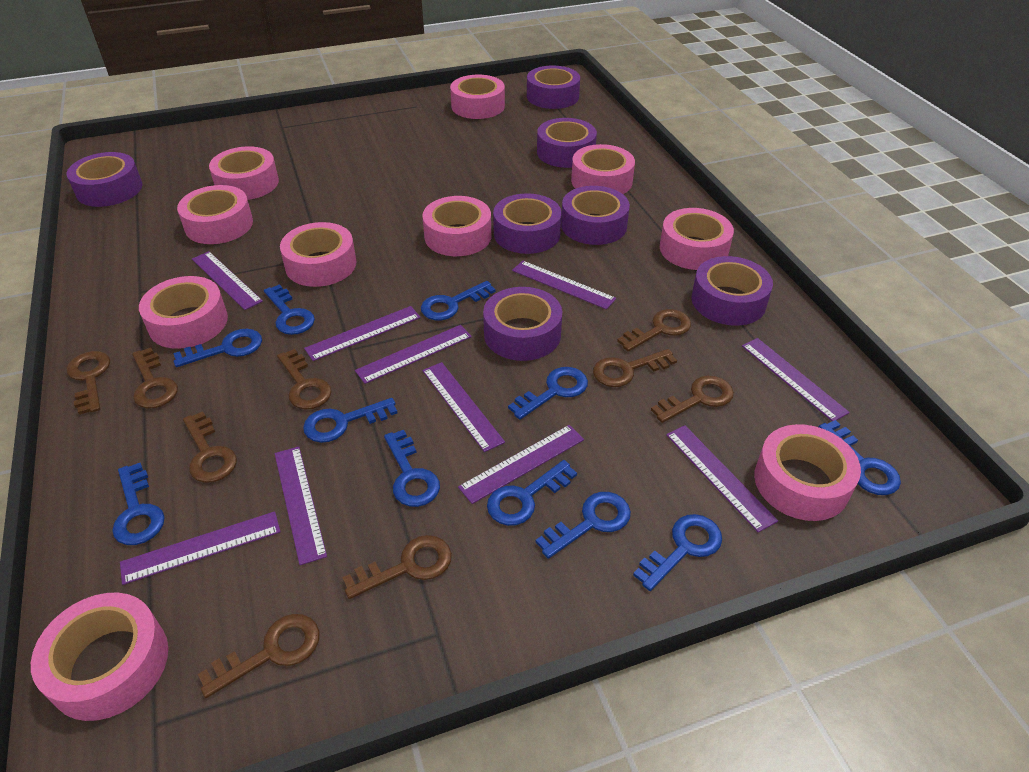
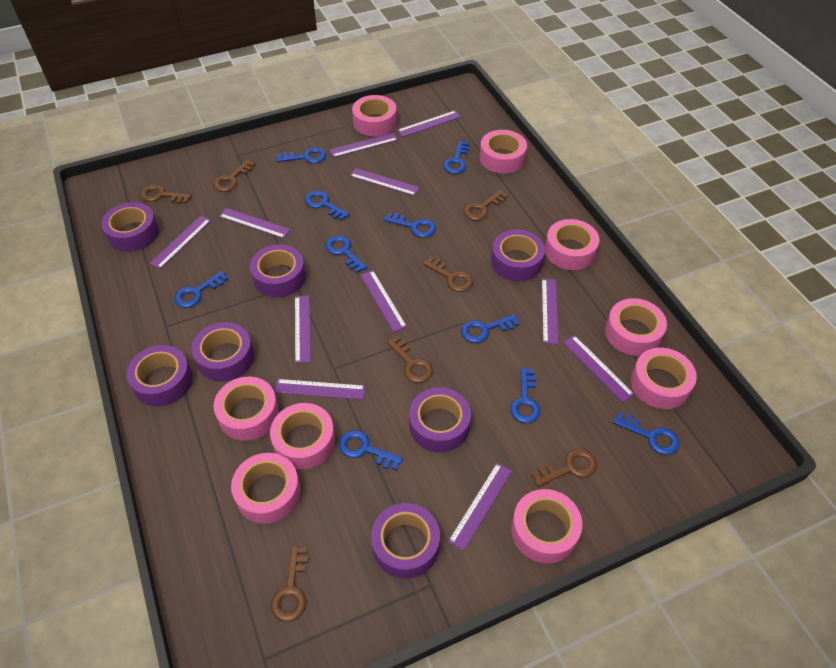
blue key: [112,463,165,545] [173,328,262,367] [264,284,315,335] [303,398,397,443] [384,430,440,507] [421,281,496,320] [487,460,577,526] [508,367,588,420] [536,492,631,559] [633,514,722,591] [818,420,901,495] = 11 -> [174,271,228,308] [276,147,326,163] [305,191,350,221] [326,236,367,273] [339,430,403,470] [384,212,436,237] [443,141,469,174] [461,314,519,343] [510,368,541,423] [613,412,680,455] = 10
brown key: [66,351,110,415] [132,348,178,409] [183,411,237,483] [198,614,320,698] [277,349,332,410] [342,535,452,599] [593,349,677,387] [617,309,691,352] [651,375,734,423] = 9 -> [140,184,192,204] [213,160,255,192] [270,546,308,622] [387,336,433,383] [423,257,473,292] [464,190,508,221] [532,449,597,487] = 7
pink tape: [31,593,168,721] [139,276,228,349] [177,185,253,244] [209,146,279,200] [280,222,356,287] [422,196,491,256] [450,75,505,119] [571,144,635,194] [660,208,734,270] [754,424,861,521] = 10 -> [214,377,279,441] [231,453,301,524] [270,403,335,469] [352,95,397,136] [480,130,527,174] [511,489,582,564] [545,219,599,270] [605,298,667,356] [631,348,697,409] = 9
purple ruler: [120,511,281,585] [192,251,263,310] [275,447,327,565] [304,306,421,361] [355,325,472,384] [422,362,505,452] [458,425,584,504] [512,261,616,310] [666,425,778,533] [742,338,850,421] = 10 -> [149,216,211,269] [219,208,291,239] [274,379,365,400] [295,295,311,364] [330,133,398,158] [350,168,420,196] [360,270,407,332] [397,111,461,137] [448,463,512,551] [542,279,559,344] [563,335,635,402] = 11

